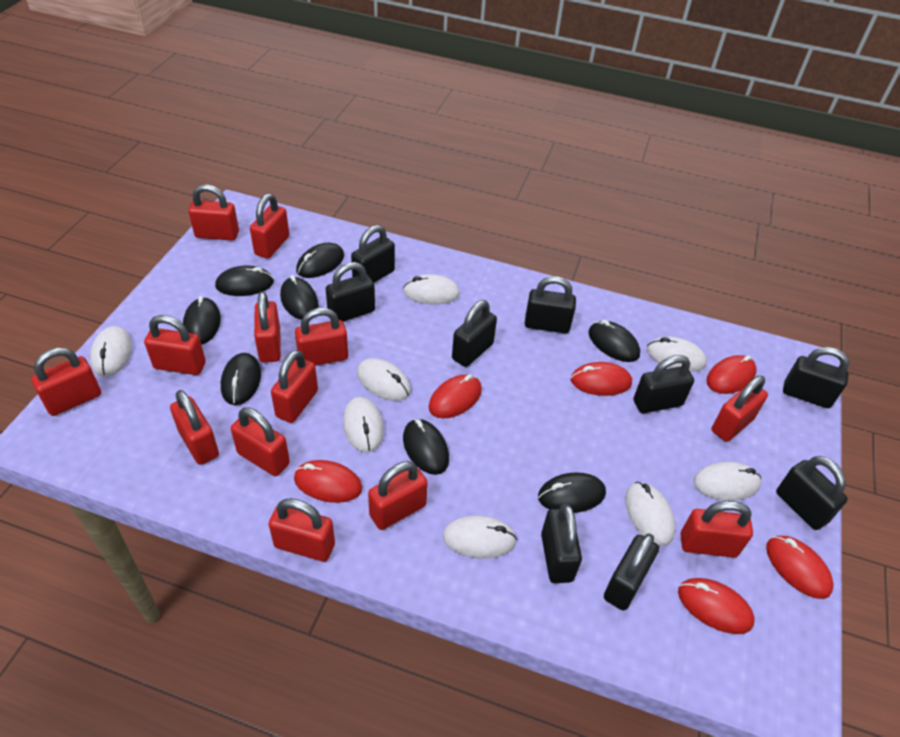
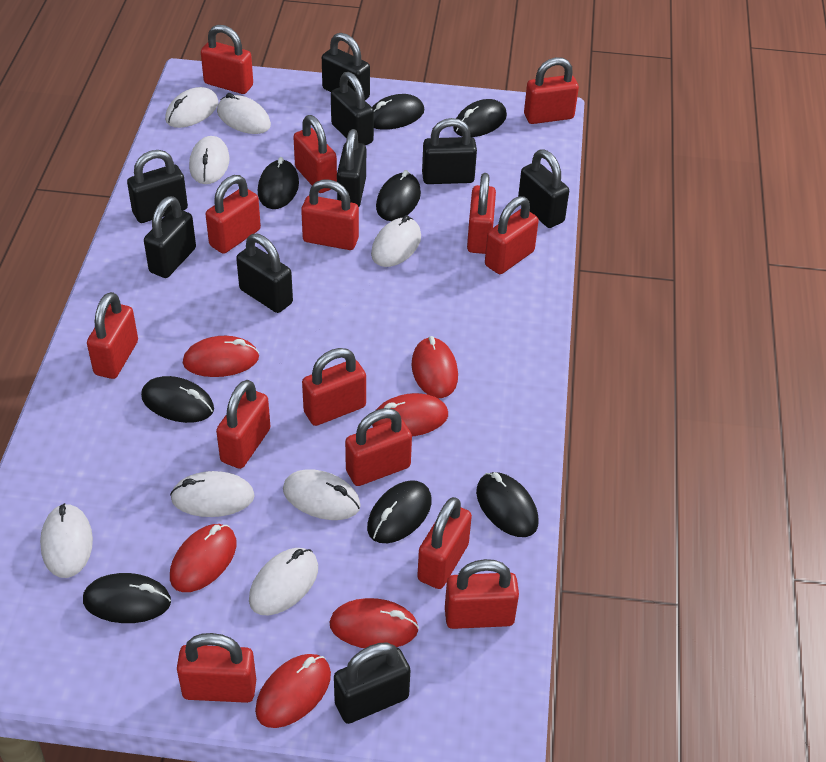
red padlock: [31,348,101,416] [144,315,206,375] [170,390,219,465] [188,184,239,241] [231,407,290,476] [250,193,289,259] [254,292,281,363] [269,498,335,562] [271,350,318,423] [295,308,348,366] [368,461,428,530] [680,501,753,558] [711,376,768,442] = 13 -> [87,292,138,379] [177,633,256,703] [201,25,253,94] [206,175,261,254] [216,380,270,469] [293,115,337,193] [301,180,359,250] [302,348,366,426] [345,408,412,486] [417,497,472,589] [445,559,519,629] [467,173,496,254] [485,196,539,274] [524,57,579,124] = 14

